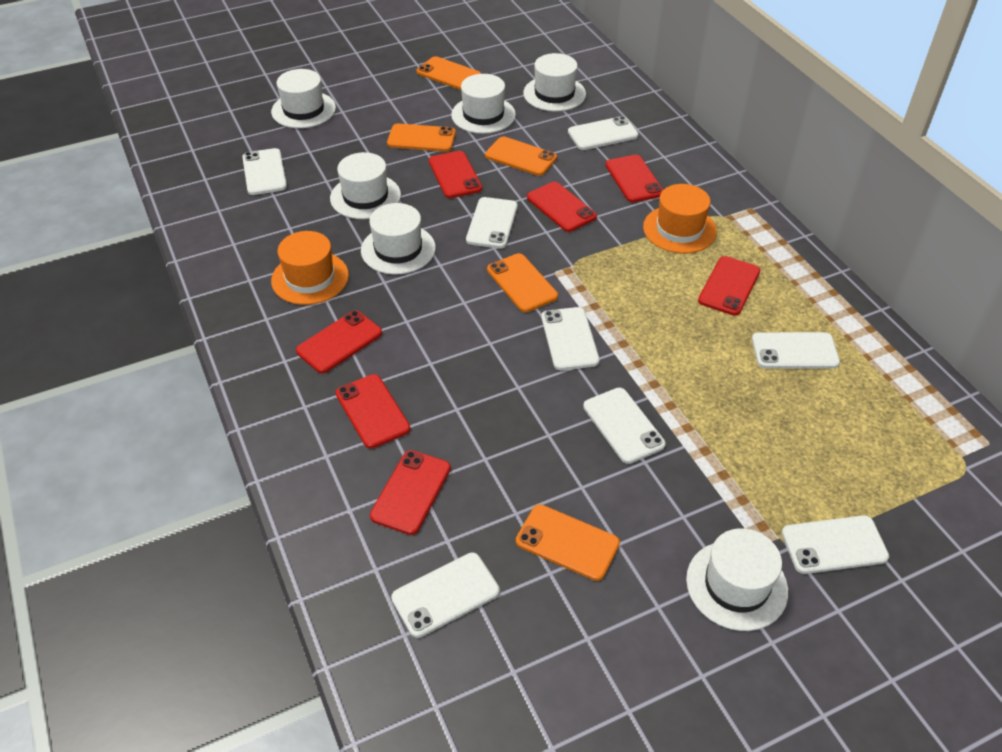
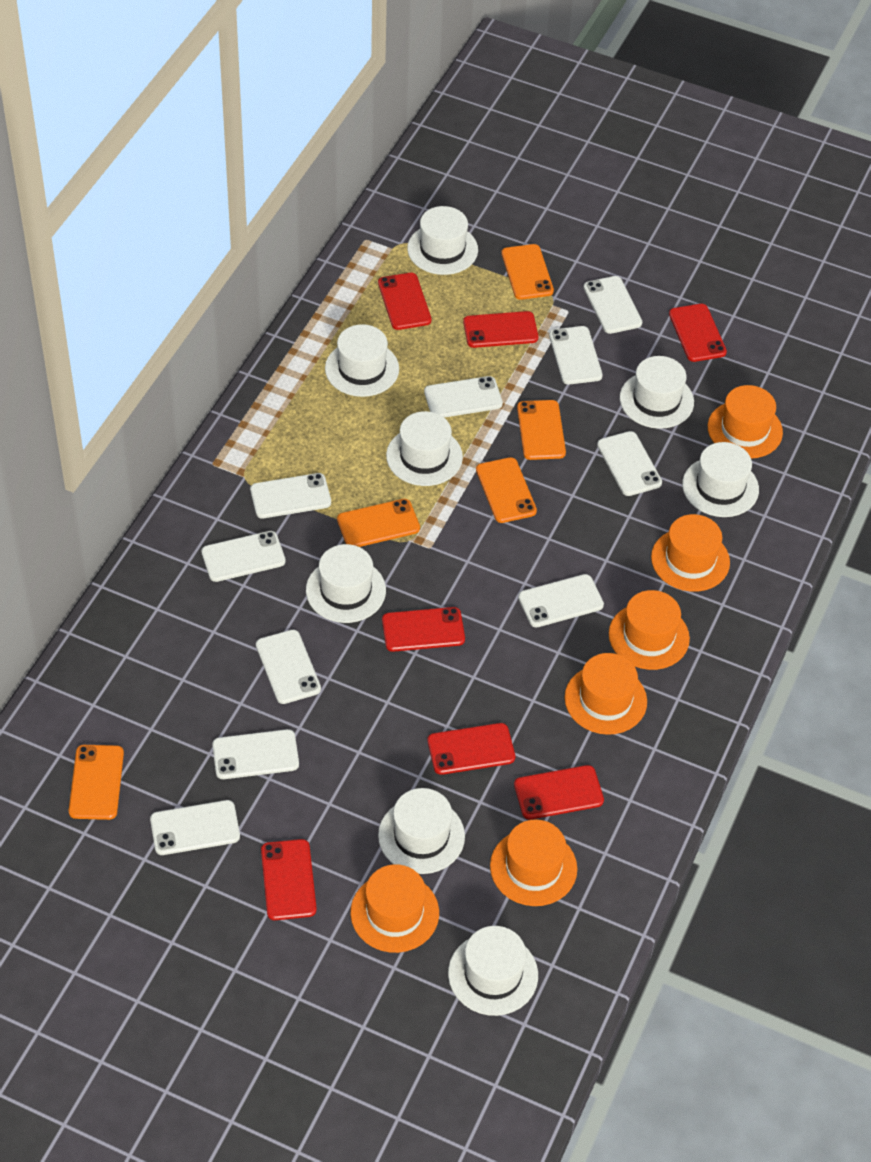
orange hat: [271,231,349,305] [643,184,717,254] = 2 -> [350,864,439,953] [490,819,577,906] [565,653,647,735] [609,590,690,670] [651,514,730,592] [708,385,783,459] = 6
white hat: [271,69,336,128] [330,152,401,219] [361,203,436,275] [451,74,516,134] [523,53,586,111] [686,528,788,631] = 6 -> [306,544,386,623] [325,324,399,397] [378,788,465,874] [386,411,463,486] [407,206,478,275] [448,926,538,1016] [620,356,694,429] [682,442,759,517] = 8
white phone: [242,148,287,195] [391,553,500,638] [466,197,518,248] [541,307,600,370] [568,116,638,150] [583,388,666,464] [752,332,840,368] [782,515,889,574] = 8 -> [150,800,240,855] [202,531,286,582] [212,729,299,779] [250,473,331,519] [256,630,321,704] [424,376,503,418] [518,574,604,627] [549,326,603,385] [584,276,642,334] [597,431,662,496] = 10

